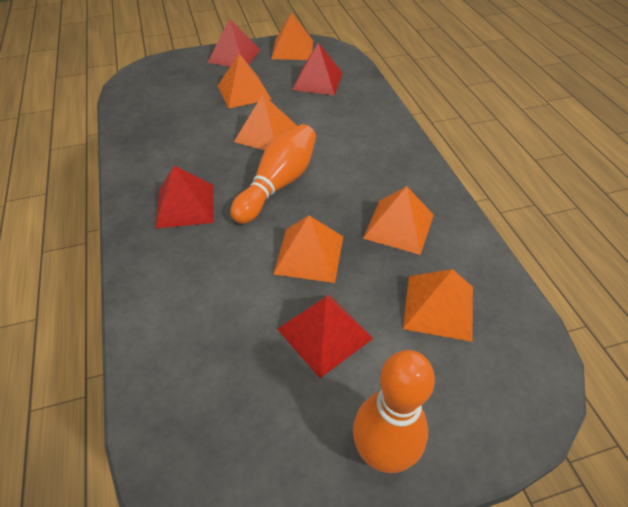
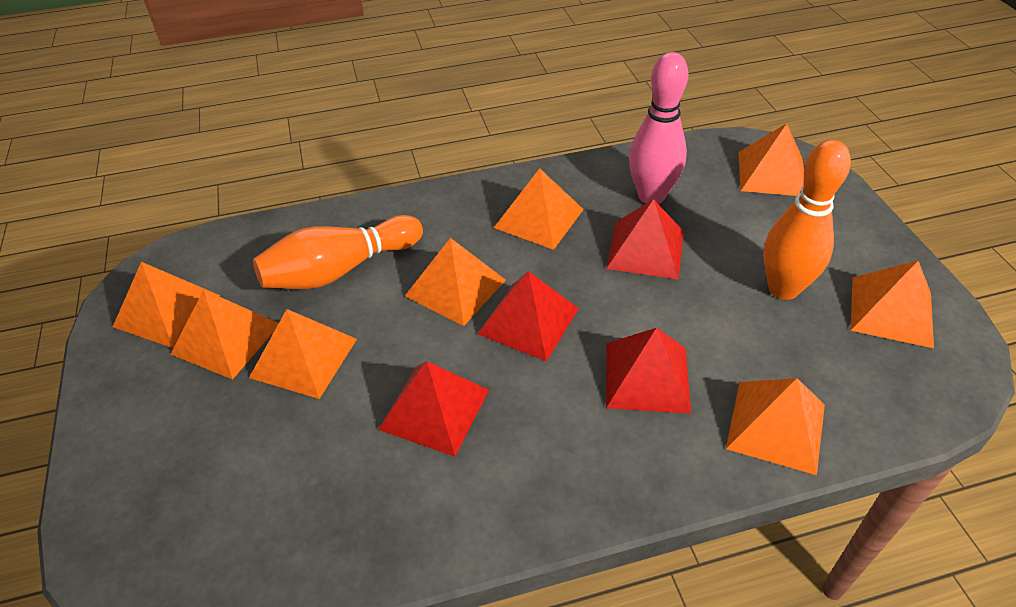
orange pyramid: [218,54,271,108] [234,94,297,150] [271,12,313,60] [273,215,343,283] [363,186,434,255] [403,269,473,342] = 6 -> [113,262,220,348] [171,290,279,380] [249,309,357,399] [405,238,506,326] [494,168,584,250] [726,378,825,475] [738,123,804,196] [851,261,934,348] = 8
pink bowling pin: none = 0 -> [629,52,688,204] = 1

